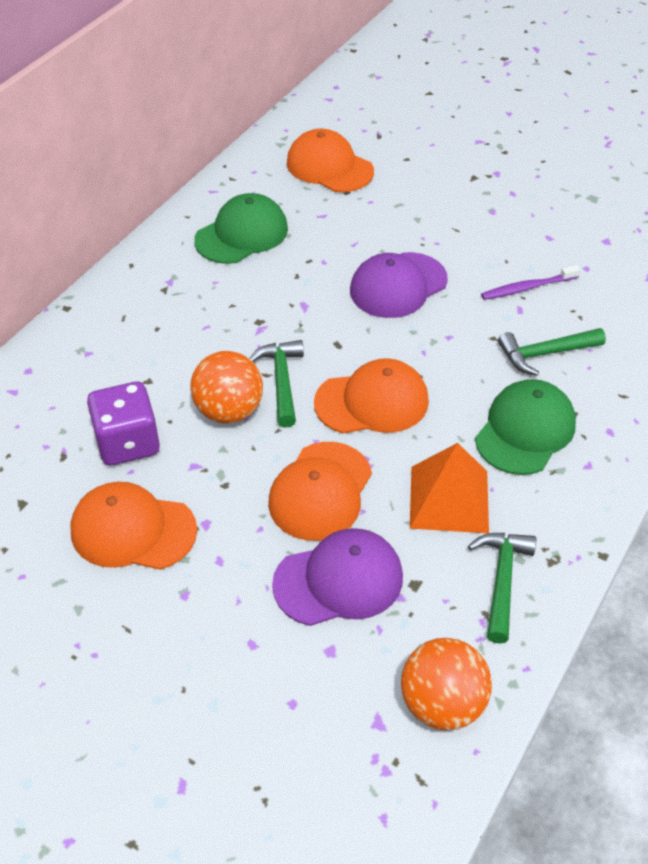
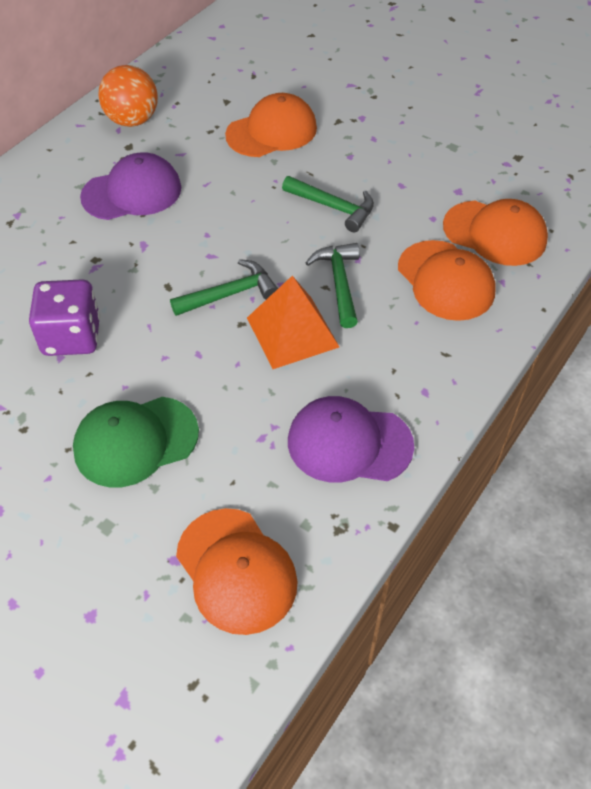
green cap: [194,193,288,264] [475,379,576,475] = 2 -> [73,397,199,487] = 1
orange ball: [190,351,263,423] [401,638,492,731] = 2 -> [98,65,158,127] = 1
purple toothbrush: [481,265,580,300] = 1 -> none = 0

